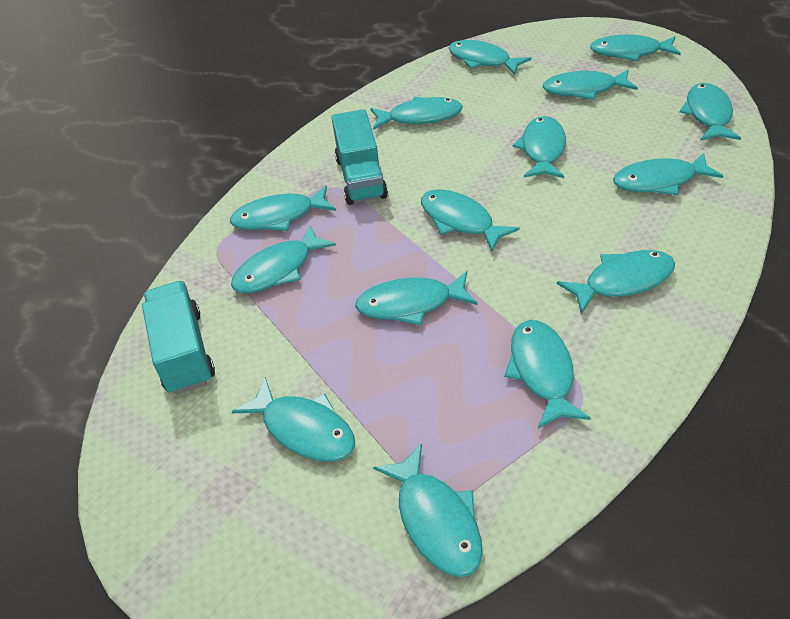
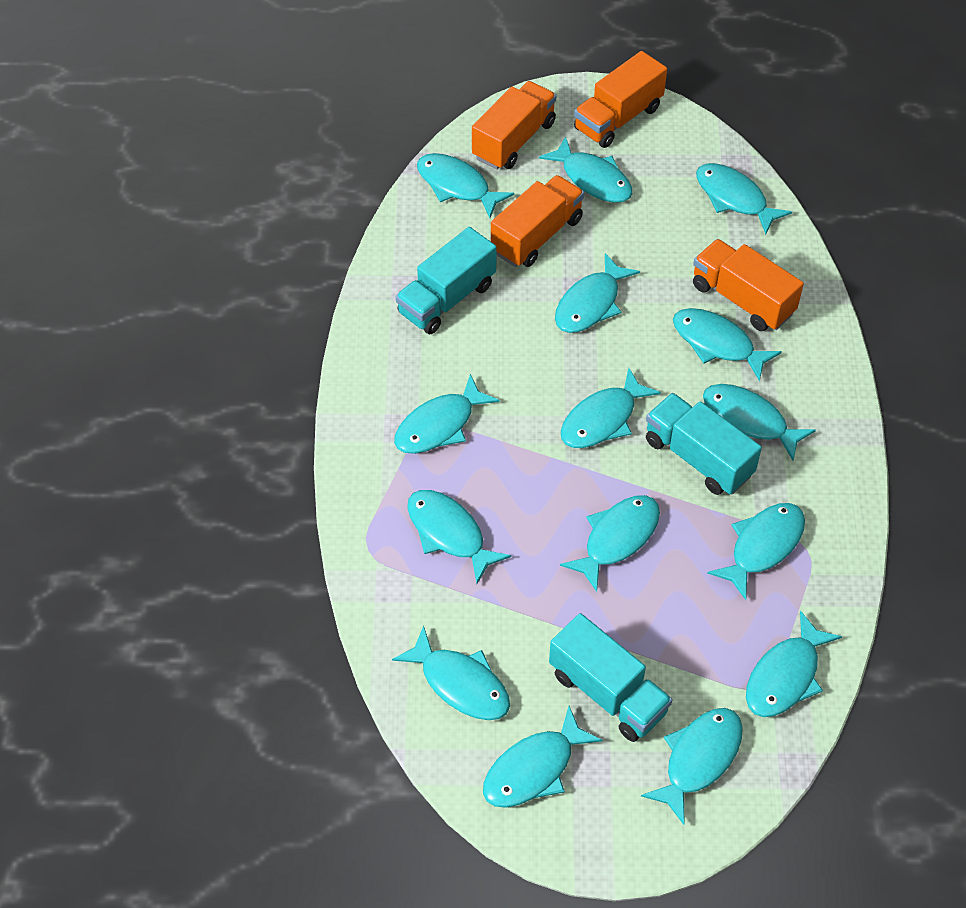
orange truck: none = 0 -> [472,81,556,170] [491,175,584,267] [574,51,667,148] [693,239,804,331] = 4
turquoise truck: [142,281,215,394] [332,109,388,205] = 2 -> [396,227,497,334] [549,613,672,742] [646,393,762,495] = 3

